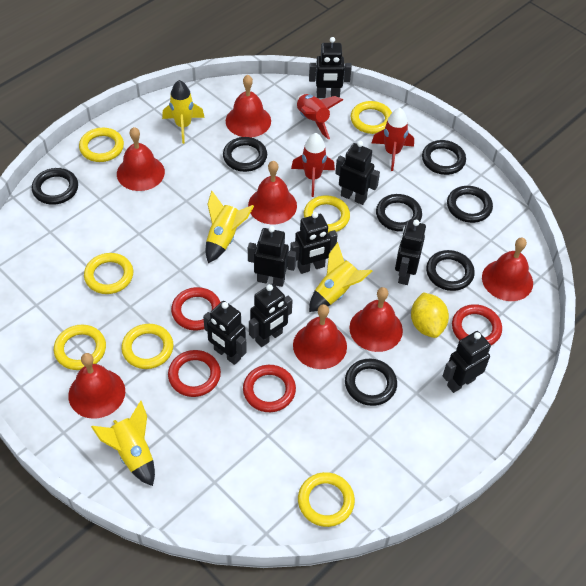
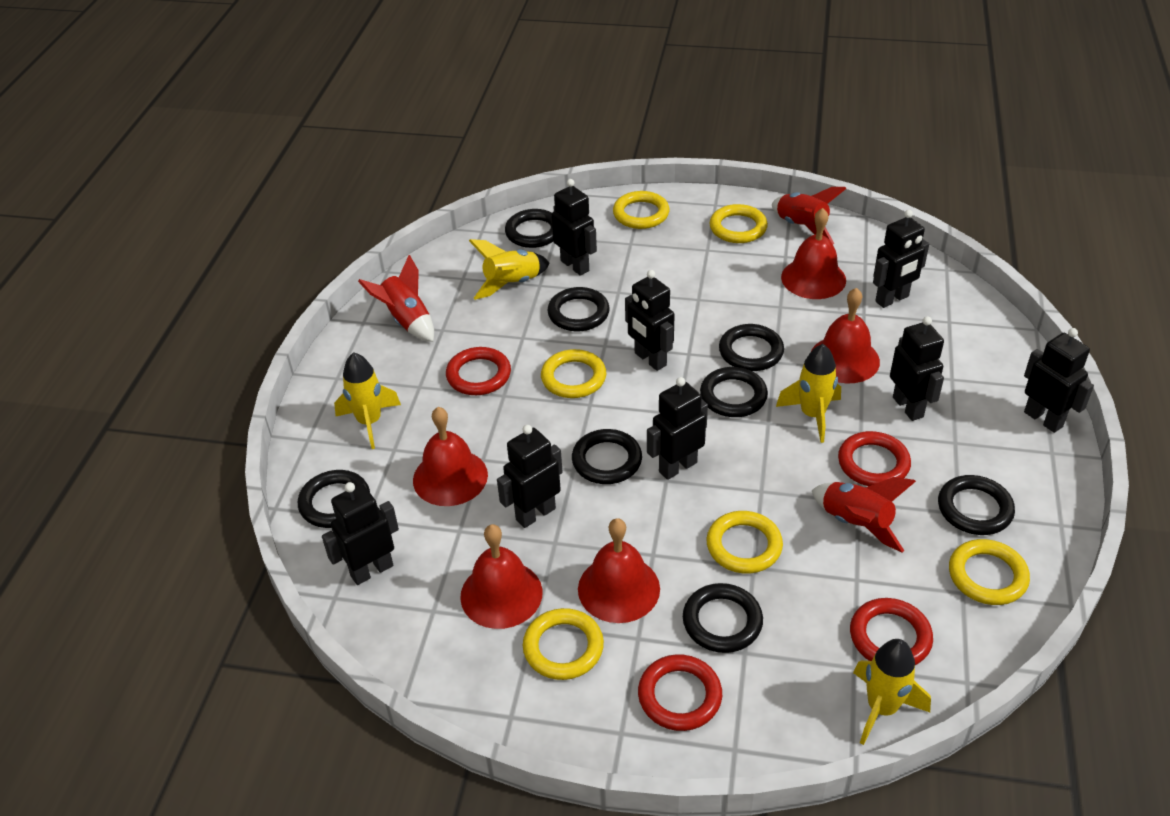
black ring: [32,168,78,205] [223,137,267,172] [345,359,397,406] [376,194,422,232] [422,140,466,175] [426,250,475,291] [447,186,493,223] = 7 -> [298,470,370,528] [505,209,553,248] [548,287,610,331] [572,429,642,484] [683,583,763,653] [700,367,768,417] [719,324,784,371] [938,475,1015,535] = 8
red bell: [68,353,125,419] [117,127,165,191] [226,75,271,137] [248,161,297,224] [293,304,347,369] [349,287,403,352] [482,237,533,301] = 7 -> [413,407,488,506] [460,524,542,629] [578,518,660,623] [781,208,846,299] [811,288,880,383] = 5
yellow lemon: [411,292,449,338] = 1 -> none = 0
yellow ring: [54,325,106,370] [79,128,124,162] [84,253,133,294] [121,324,173,369] [298,472,355,527] [304,195,350,233] [351,101,392,134] = 7 -> [523,608,604,680] [541,349,606,398] [613,191,669,229] [706,511,783,573] [710,204,768,243] [949,539,1030,605] = 6

